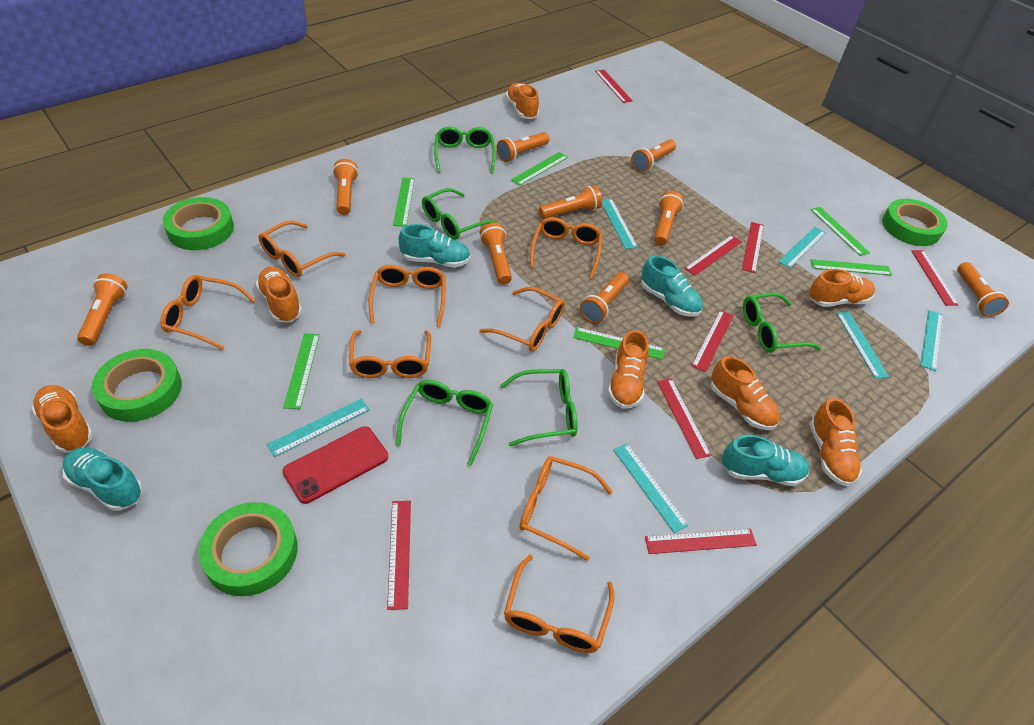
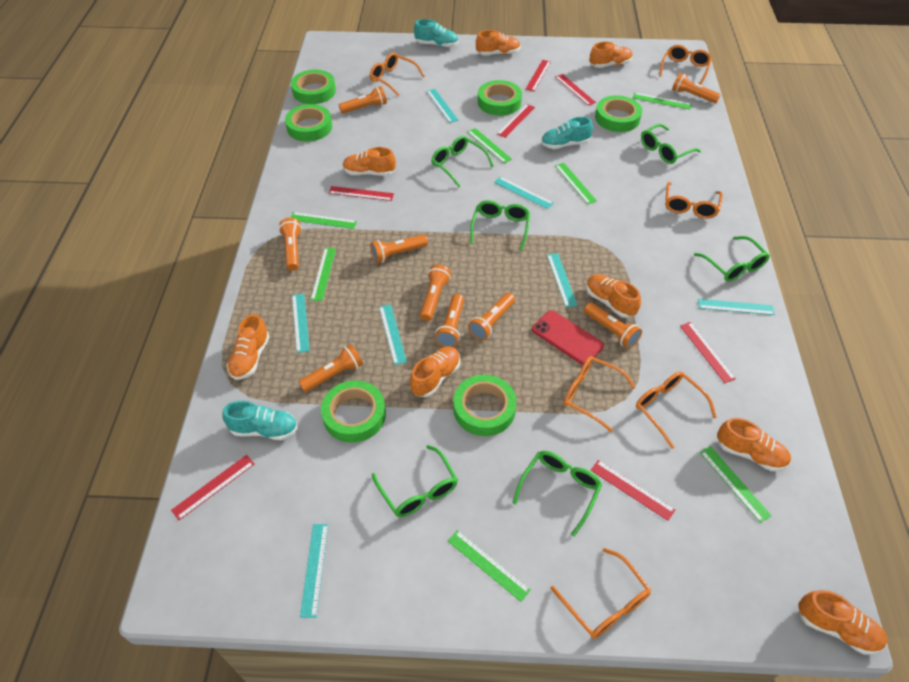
green glasses: [396,380,493,466] [422,188,498,240] [434,126,496,173] [500,369,578,446] [743,293,821,353] = 5 -> [372,445,458,517] [431,136,494,187] [470,200,530,251] [513,451,602,537] [641,124,701,164] [694,236,770,282] = 6
green ruler: [283,333,320,409] [393,178,415,227] [511,152,568,186] [573,327,665,360] [810,259,892,275] [811,207,870,256] = 6 -> [290,212,357,229] [311,248,336,301] [448,530,531,602] [467,128,512,163] [555,163,597,204] [633,93,692,109] [700,446,772,523] = 7
green tape: [92,349,182,422] [163,197,234,250] [198,502,298,596] [882,199,948,246] = 4 -> [285,104,332,142] [291,70,336,104] [321,380,386,443] [453,375,517,436] [478,80,522,116] [595,95,642,132] = 6
orange glasses: [160,275,256,350] [259,221,346,277] [349,330,431,378] [368,265,446,327] [479,287,565,351] [504,555,615,653] [520,456,612,561] [530,217,603,279] = 8 -> [370,53,425,96] [550,548,651,639] [564,356,636,432] [636,372,717,449] [659,45,712,85] [665,182,723,219] = 6
orange shoe: [32,385,93,453] [256,266,302,322] [506,83,539,119] [608,330,649,409] [711,356,780,430] [809,269,875,307] [809,398,862,486] = 7 -> [227,314,269,380] [343,147,396,176] [410,347,460,397] [476,30,521,55] [586,274,641,318] [589,42,633,68] [717,418,791,471] [798,590,888,655] = 8
red ruler: [387,501,411,610] [595,70,633,103] [645,529,757,554] [657,378,711,459] [684,235,742,276] [692,310,734,372] [742,222,764,273] [911,250,959,305] = 8 -> [171,455,255,520] [329,186,394,201] [497,104,535,138] [525,60,551,91] [555,74,596,106] [591,460,675,521] [680,322,736,383] = 7
turquoise ruler: [267,398,370,457] [602,199,638,249] [613,443,689,533] [778,227,826,268] [836,312,889,379] [920,310,943,371] = 6 -> [292,293,310,353] [300,524,328,618] [379,304,407,365] [426,89,458,123] [494,177,553,209] [547,253,578,308] [698,299,775,315] = 7
turquoise shoe: [62,448,143,511] [399,224,470,268] [641,256,703,317] [721,435,809,486] = 4 -> [223,401,298,440] [414,19,458,48] [541,117,593,149] = 3

